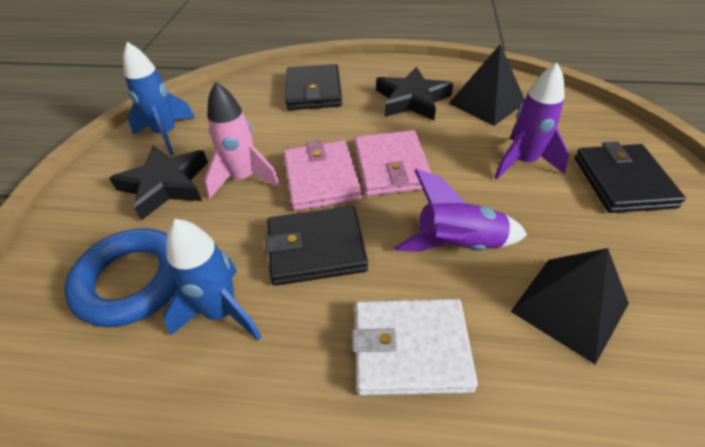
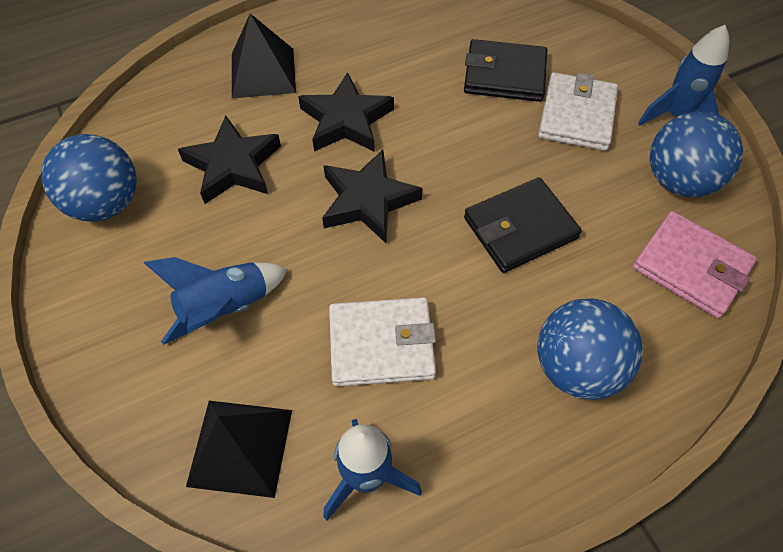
black star: [109,145,208,220] [376,66,453,121] = 2 -> [178,116,281,204] [298,72,394,152] [322,149,423,243] = 3
black wallet: [265,206,368,286] [285,64,342,110] [574,142,686,213] = 3 -> [464,39,547,102] [464,177,582,273] = 2
blue ball: none = 0 -> [41,134,137,222] [537,298,643,400] [650,111,743,197] = 3
blue ring: [64,228,178,327] = 1 -> none = 0
blue rocket: [123,42,195,156] [163,219,261,341] = 2 -> [144,257,288,345] [324,419,422,521] [638,25,730,126] = 3
pink rocket: [204,82,280,199] = 1 -> none = 0
pink wallet: [283,140,362,211] [354,130,432,196] = 2 -> [633,211,757,318] = 1
purple rocket: [394,169,527,252] [494,63,569,179] = 2 -> none = 0
white wallet: [352,299,478,396] = 1 -> [329,297,436,386] [538,72,618,151] = 2

